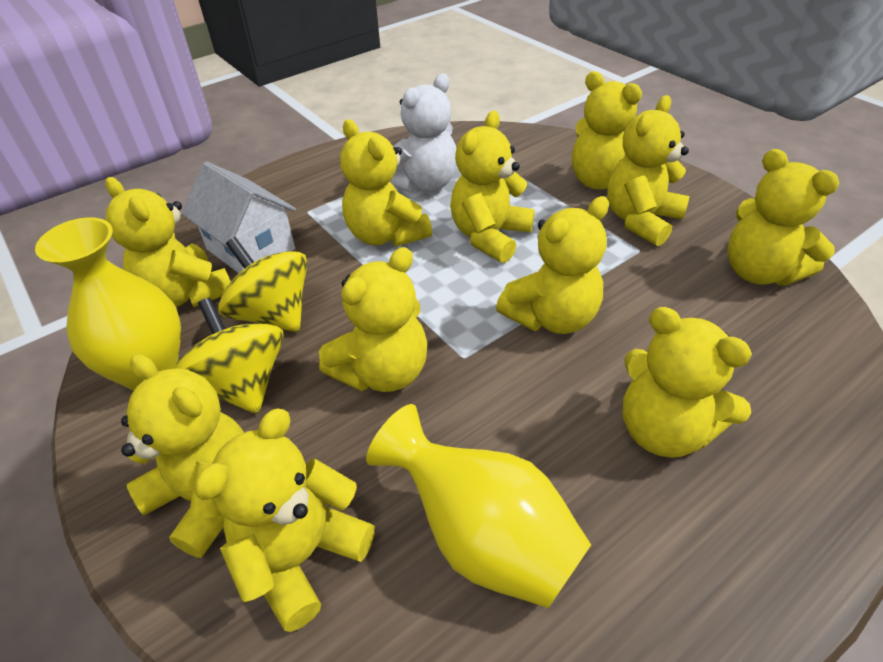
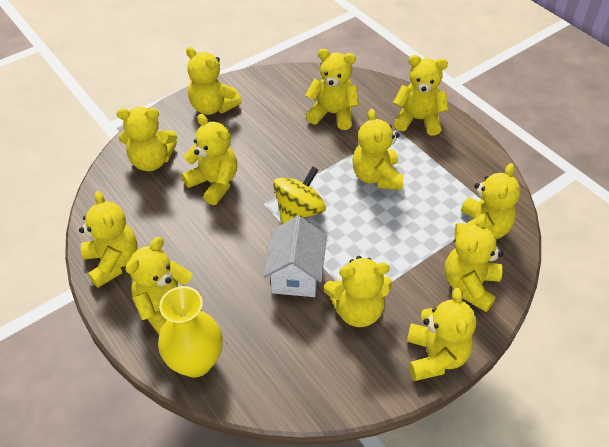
white teddy bear: [390,73,457,193] = 1 -> none = 0
yellow spinning top: [175,298,284,414] [218,237,307,332] = 2 -> [273,166,326,224] = 1
yellow teddy bear: [105,177,231,307] [121,354,244,558] [193,409,375,632] [319,247,427,392] [340,119,432,247] [450,111,535,263] [496,196,609,334] [572,71,642,190] [607,95,690,246] [623,307,752,458] [727,149,839,286] = 11 -> [79,191,138,288] [117,107,177,171] [125,237,201,335] [182,114,237,205] [186,47,242,115] [305,49,359,130] [324,256,392,327] [352,109,404,190] [393,55,449,136] [407,288,476,381] [445,214,503,312] [454,163,520,240] = 12
yellow vase: [35,217,181,391] [366,404,591,608] = 2 -> [158,286,223,377] = 1

